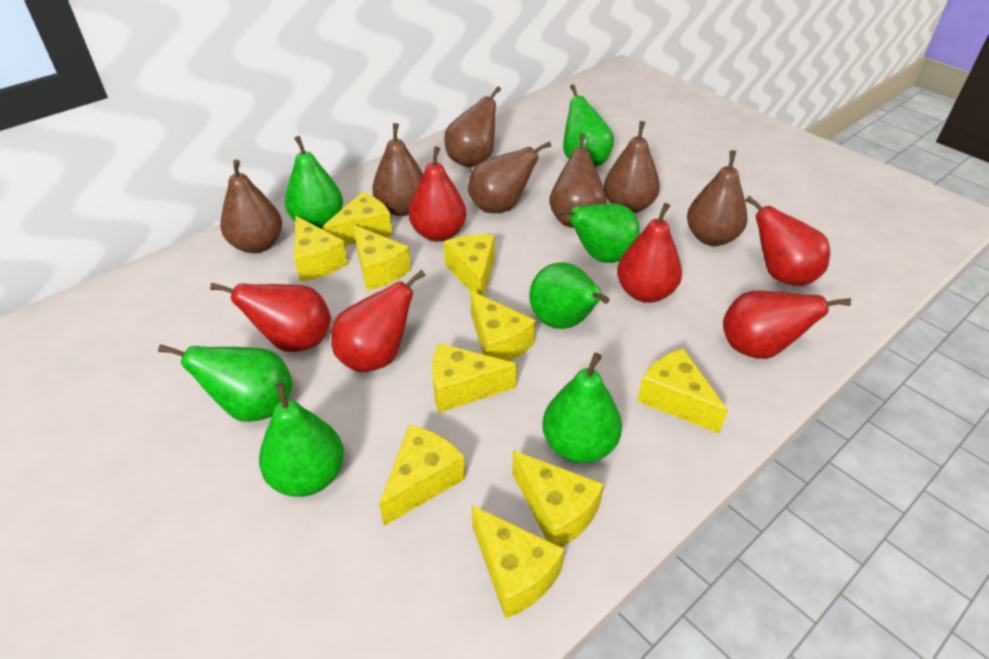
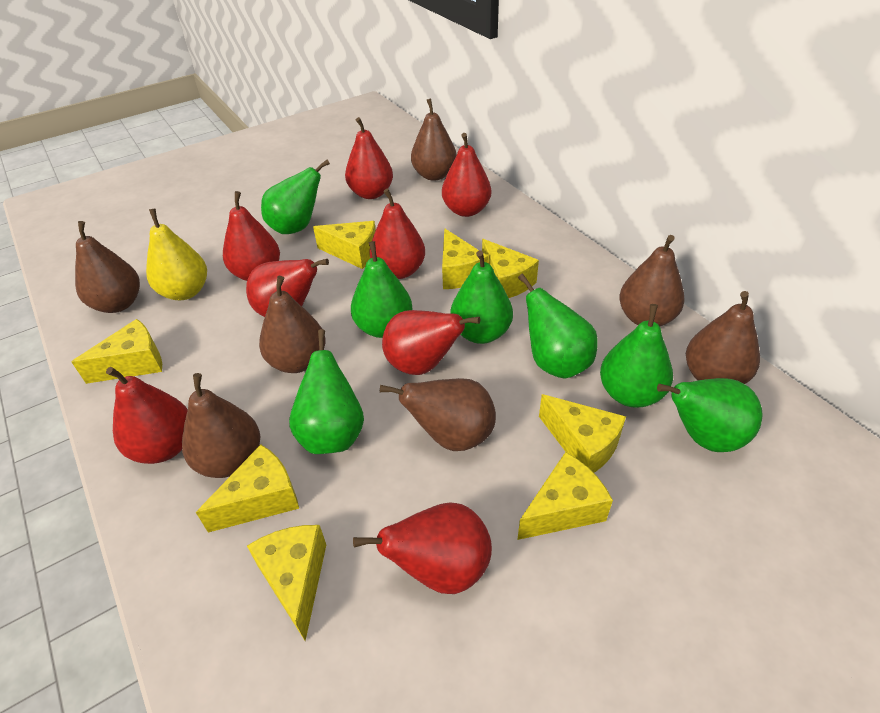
red pear: [210,283,331,352] [331,270,425,372] [409,146,466,242] [617,203,682,303] [723,291,851,359] [745,196,830,286] = 6 -> [106,367,188,464] [223,191,280,281] [246,259,329,317] [345,117,393,199] [353,503,492,594] [369,189,425,279] [382,310,480,375] [442,133,491,217] = 8
yellow cheese: [294,216,348,281] [323,192,393,246] [353,225,411,290] [379,425,465,526] [432,343,517,413] [444,234,494,296] [470,291,536,361] [472,505,565,619] [512,451,604,547] [637,349,728,433] = 10 -> [72,319,162,384] [196,444,299,533] [247,525,326,641] [313,221,376,269] [442,228,488,289] [482,239,539,298] [517,452,613,540] [539,394,626,473] = 8
yellow pear: none = 0 -> [146,209,207,300] = 1

